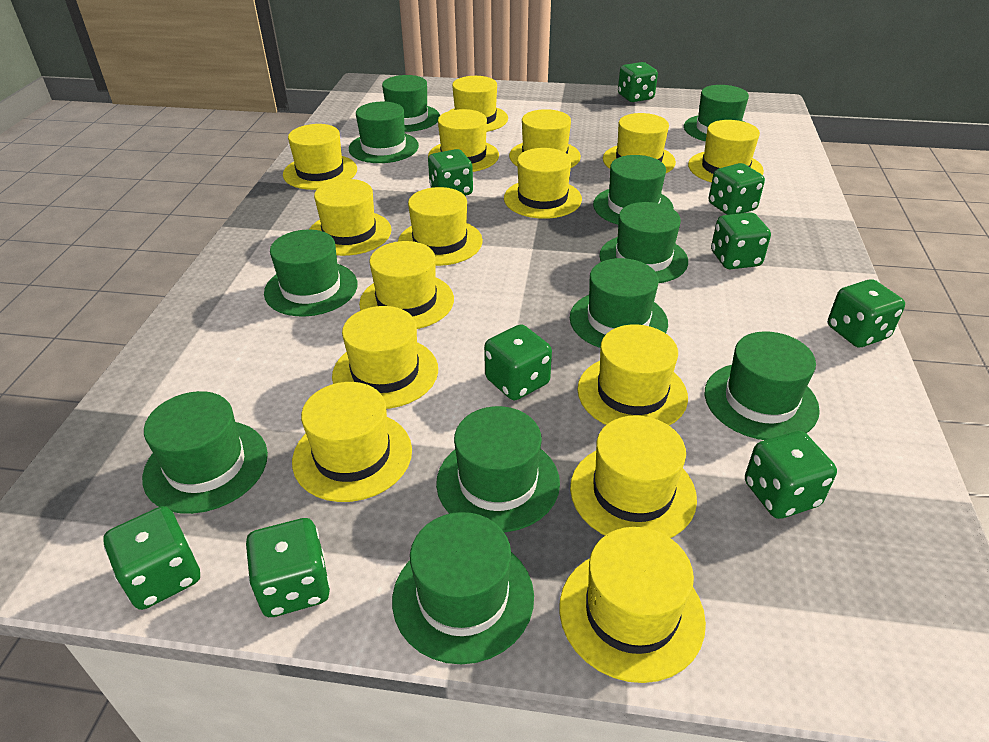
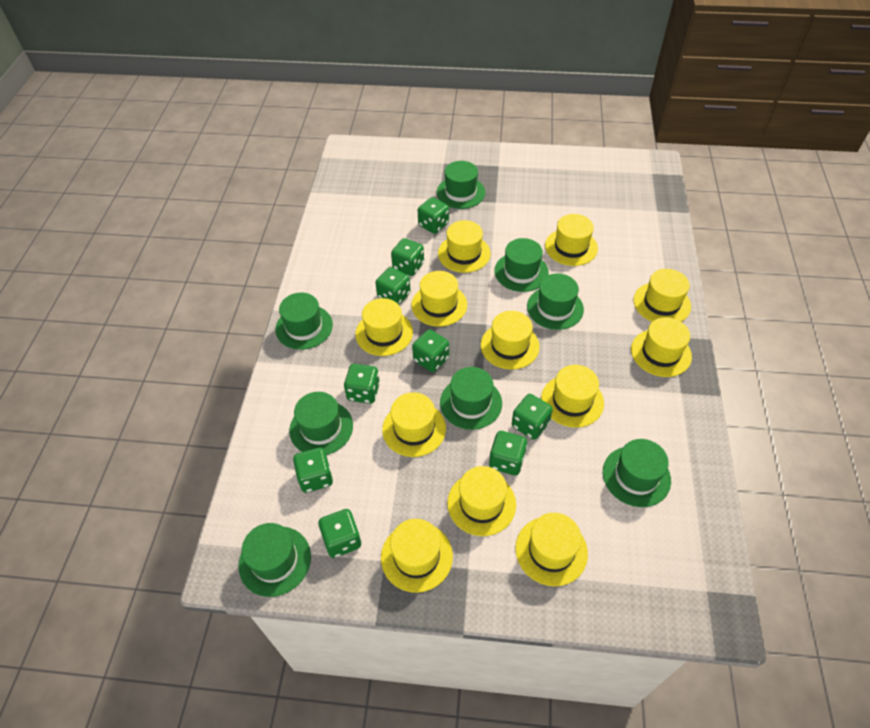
green hat: [142,391,268,514] [264,230,357,317] [349,102,419,163] [382,75,440,132] [392,512,534,664] [436,406,560,532] [570,258,668,348] [593,155,674,225] [599,202,688,283] [684,85,749,142] [705,332,820,440] = 11 -> [239,523,311,597] [275,293,333,350] [289,392,353,455] [437,161,485,209] [440,367,502,430] [495,238,549,292] [527,273,584,330] [603,439,671,507] = 8
yellow hat: [283,124,357,190] [292,382,412,502] [309,179,392,256] [332,306,438,409] [359,241,454,329] [398,187,483,266] [428,109,499,172] [449,76,508,132] [504,148,582,219] [509,109,581,168] [559,527,706,683] [570,415,697,538] [577,324,688,426] [603,113,676,173] [688,120,764,183] = 15 -> [355,298,413,356] [381,519,453,593] [382,392,446,457] [411,271,467,327] [438,220,491,273] [447,466,516,536] [481,311,540,370] [515,513,588,586] [541,365,604,428] [545,214,598,266] [631,317,692,377] [634,269,691,322] = 12

